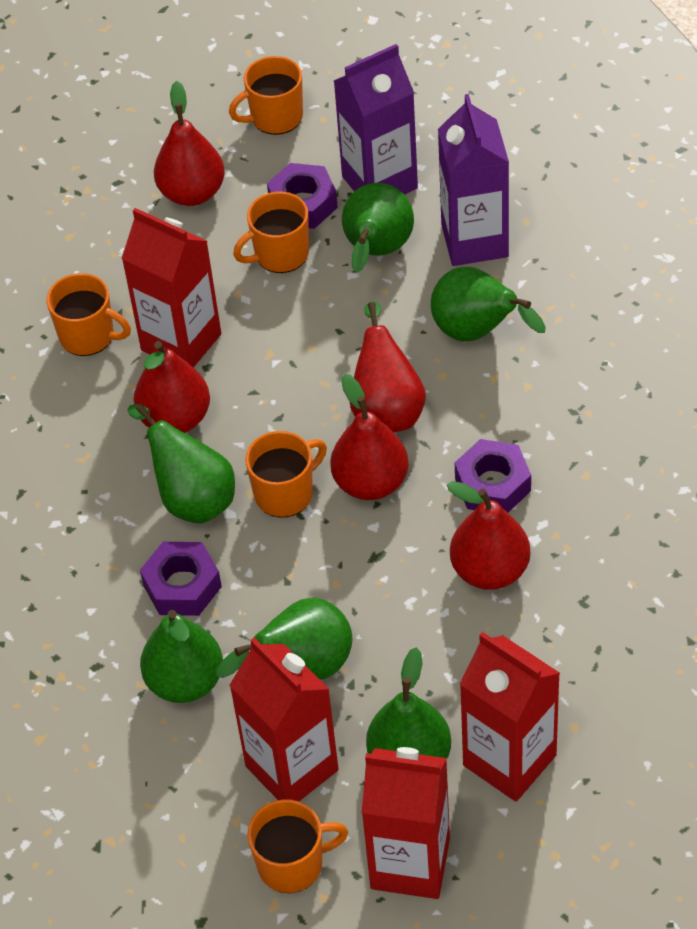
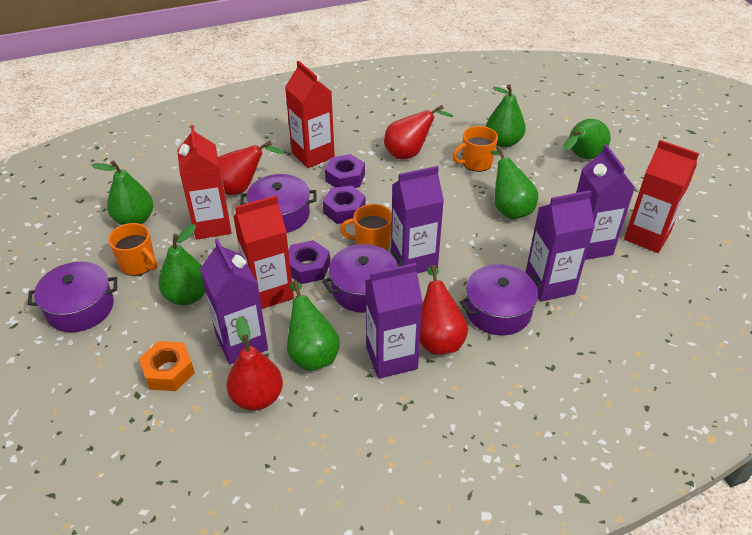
orange mug: [46,273,131,356] [229,56,303,135] [233,192,309,273] [245,431,327,518] [247,799,348,893] = 5 -> [108,223,157,276] [340,204,392,250] [453,126,498,172] = 3
orange nut: none = 0 -> [139,341,195,391] = 1
purple carton: [334,44,418,195] [438,94,509,266] = 2 -> [200,239,268,364] [365,263,423,379] [391,166,444,273] [525,190,595,302] [576,144,635,260] = 5
purple pot: none = 0 -> [27,262,117,332] [240,174,317,233] [322,244,404,313] [460,264,542,336] = 4
red pear: [134,341,210,433] [154,81,225,206] [330,373,409,500] [350,301,426,432] [447,481,531,590] = 5 -> [218,141,285,195] [226,316,283,410] [384,105,453,159] [420,265,468,355] = 4

